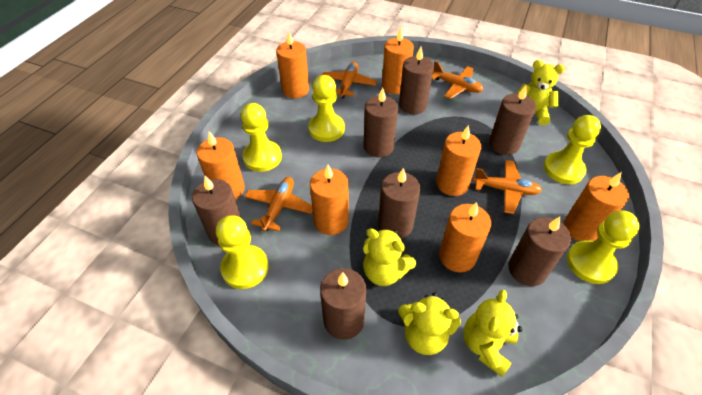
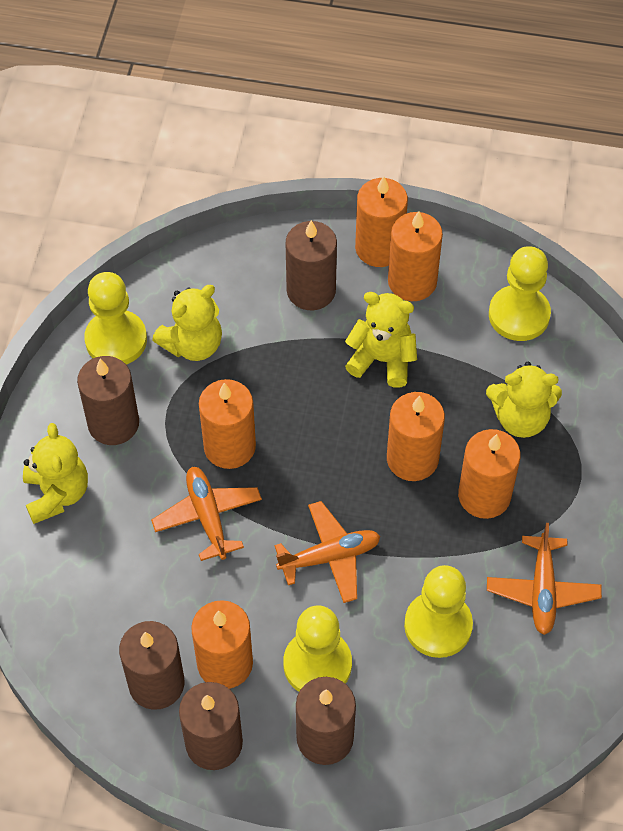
brown candle: [192,176,241,246] [320,268,366,340] [364,88,398,157] [378,168,420,238] [399,47,434,114] [489,85,536,155] [508,217,571,286] = 7 -> [77,356,139,445] [119,621,184,710] [179,682,243,770] [286,220,337,310] [296,677,356,765] = 5
orange candle: [197,132,245,200] [276,31,309,98] [310,165,349,235] [382,28,414,94] [436,125,481,196] [439,202,491,272] [564,172,629,241] = 7 -> [191,600,253,689] [199,379,256,469] [355,176,408,267] [387,392,445,481] [388,211,443,301] [458,429,521,519] = 6
orange plane: [244,177,313,231] [322,62,377,99] [432,61,483,99] [473,160,542,214] = 4 -> [151,467,262,561] [274,501,380,603] [487,523,602,635] = 3
yellow pawn: [216,215,269,289] [241,103,282,172] [308,75,345,142] [543,115,601,184] [567,211,640,284] = 5 -> [84,272,147,365] [283,605,352,692] [404,565,473,658] [489,246,551,341] = 4

